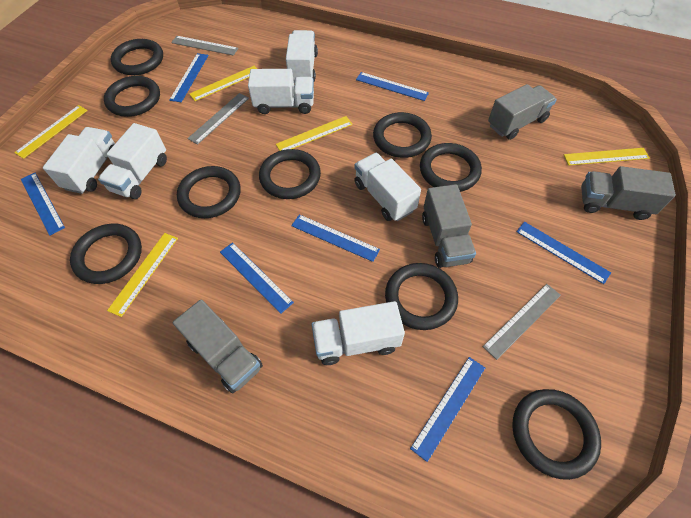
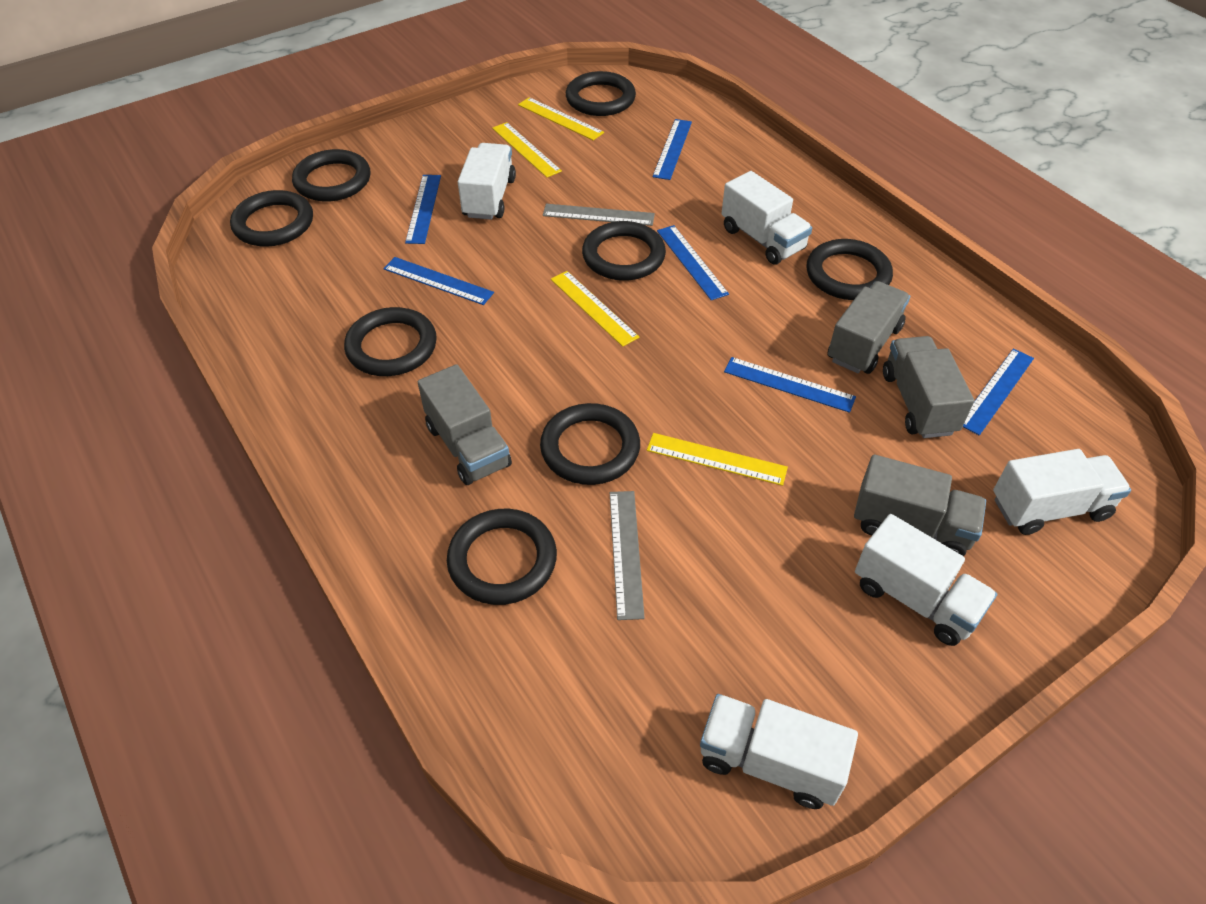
black ring: [70,224,142,284] [104,76,160,117] [111,39,163,75] [177,166,241,218] [259,149,321,199] [373,112,432,158] [385,263,458,330] [420,143,482,192] [512,389,601,480] = 9 -> [230,190,313,247] [292,149,371,201] [344,307,437,376] [447,509,557,605] [540,403,640,485] [566,71,636,116] [582,221,666,281] [807,239,893,300] = 8
blue ruler: [21,173,65,236] [169,53,208,102] [220,242,294,314] [291,214,380,262] [356,72,429,101] [410,357,485,462] [516,222,611,284] = 7 -> [383,257,494,305] [405,175,441,244] [653,119,692,180] [657,225,729,300] [724,357,856,413] [963,348,1034,435] = 6
grey ruler: [171,36,238,56] [187,93,249,145] [483,284,561,360] = 3 -> [543,204,655,226] [610,491,645,620] = 2
white truck: [43,127,115,194] [98,123,167,199] [248,69,314,114] [286,30,318,82] [312,301,405,365] [354,153,421,221] = 6 -> [458,143,516,220] [700,694,858,809] [721,171,812,264] [855,514,997,646] [993,449,1131,535] = 5
yellow ruler: [14,105,88,159] [107,233,178,317] [189,66,257,101] [276,116,353,151] [564,148,649,165] = 5 -> [492,122,562,178] [518,97,604,140] [551,271,639,347] [647,433,788,486] = 4

